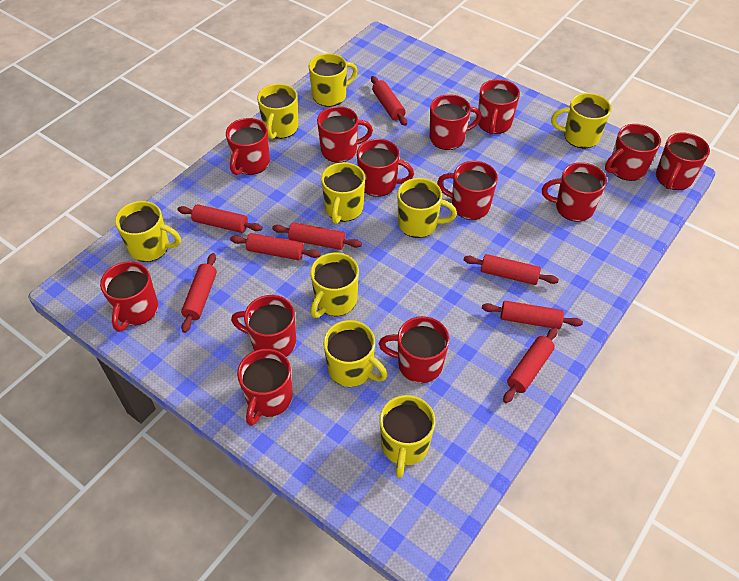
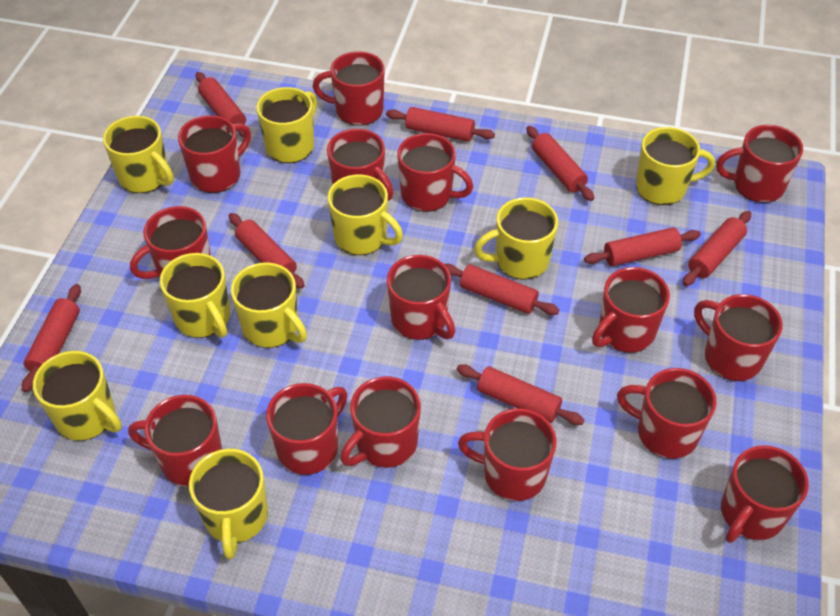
red mug: [100,261,158,332] [226,118,270,175] [231,295,296,357] [237,349,293,426] [317,106,373,163] [357,139,414,197] [379,316,449,383] [430,94,482,150] [437,161,498,220] [478,79,520,135] [542,162,607,222] [605,124,661,181] [656,133,710,190] = 13 -> [128,395,222,487] [130,206,211,279] [178,115,251,193] [266,383,347,475] [313,51,385,126] [327,129,393,201] [340,377,421,468] [387,255,455,340] [397,133,473,212] [458,408,557,501] [592,267,670,353] [617,368,717,459] [694,294,783,381] [716,125,803,203] [721,445,809,543] = 15
red rolling pin: [177,204,263,233] [181,253,217,333] [230,233,321,260] [272,222,362,250] [371,76,407,126] [464,254,559,285] [482,301,583,329] [503,327,558,403] = 8 -> [22,284,81,392] [196,72,246,137] [229,213,305,289] [386,107,495,142] [444,264,559,315] [457,364,584,425] [526,126,594,201] [584,227,701,266] [683,211,751,286] = 9

